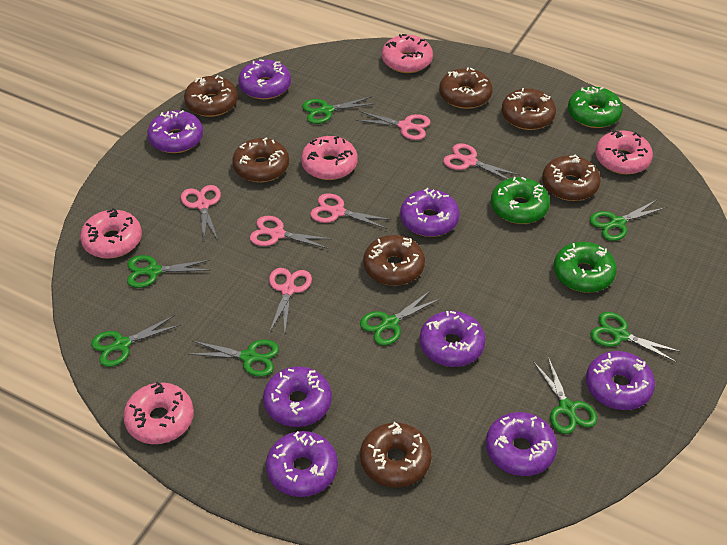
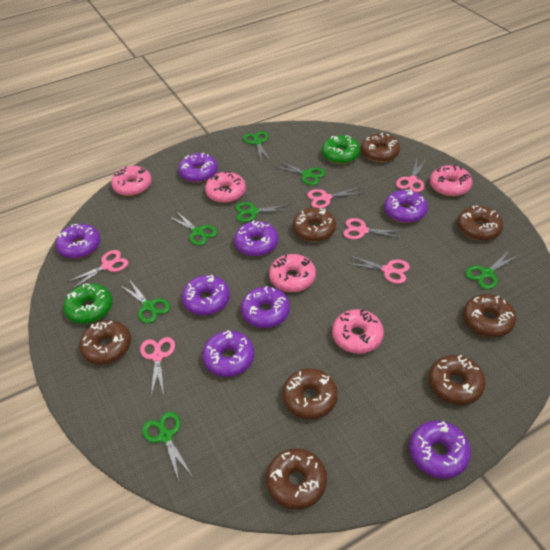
brown donut: [184,75,238,117] [232,137,289,182] [360,422,431,488] [363,235,425,286] [439,67,492,109] [502,88,556,130] [542,154,601,201] = 7 -> [79,320,131,364] [266,448,327,509] [282,368,338,419] [293,208,336,242] [361,133,400,162] [429,355,486,405] [457,206,503,241] [463,294,516,337] = 8
green donut: [491,177,550,224] [554,242,617,293] [568,87,623,128] = 3 -> [63,283,113,324] [322,135,360,164] = 2
green scissors: [91,315,181,367] [127,255,211,288] [189,340,279,377] [302,96,376,124] [360,290,441,346] [533,357,597,434] [589,200,665,241] [590,312,682,363] = 8 -> [120,279,170,323] [142,412,193,481] [169,211,218,246] [236,202,293,222] [243,131,270,161] [273,161,326,185] [465,250,519,289] = 7

